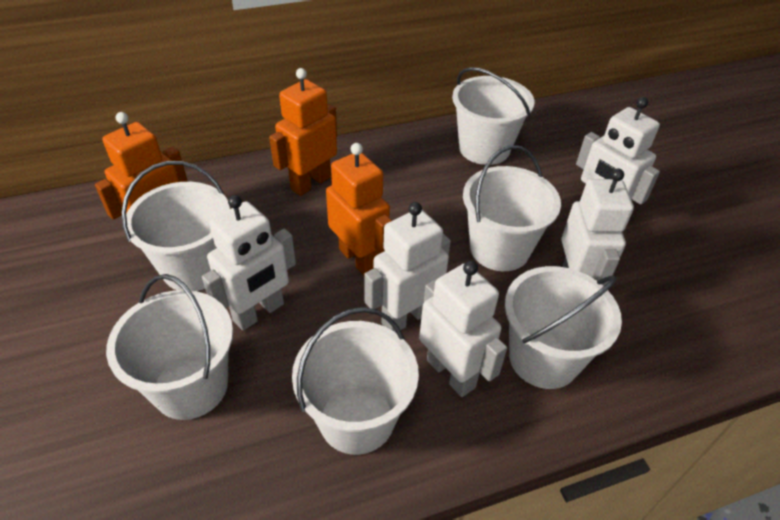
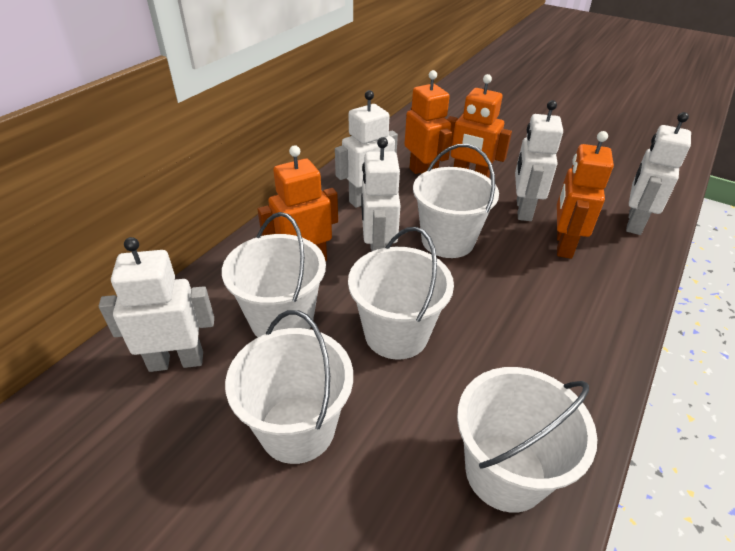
orange robot: [95,112,187,219] [269,68,337,196] [326,143,392,276] = 3 -> [257,145,338,261] [404,70,452,174] [447,74,512,178] [557,131,614,259] = 4
white bucket: [106,274,233,420] [121,161,230,291] [292,307,419,455] [452,67,534,165] [463,145,561,271] [505,266,622,389] = 6 -> [222,212,326,337] [225,310,353,464] [348,227,454,360] [413,144,499,258] [457,367,597,513] = 5

